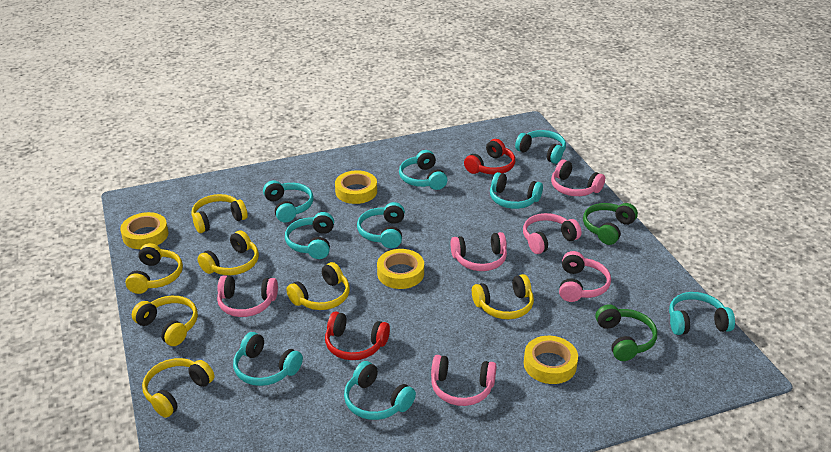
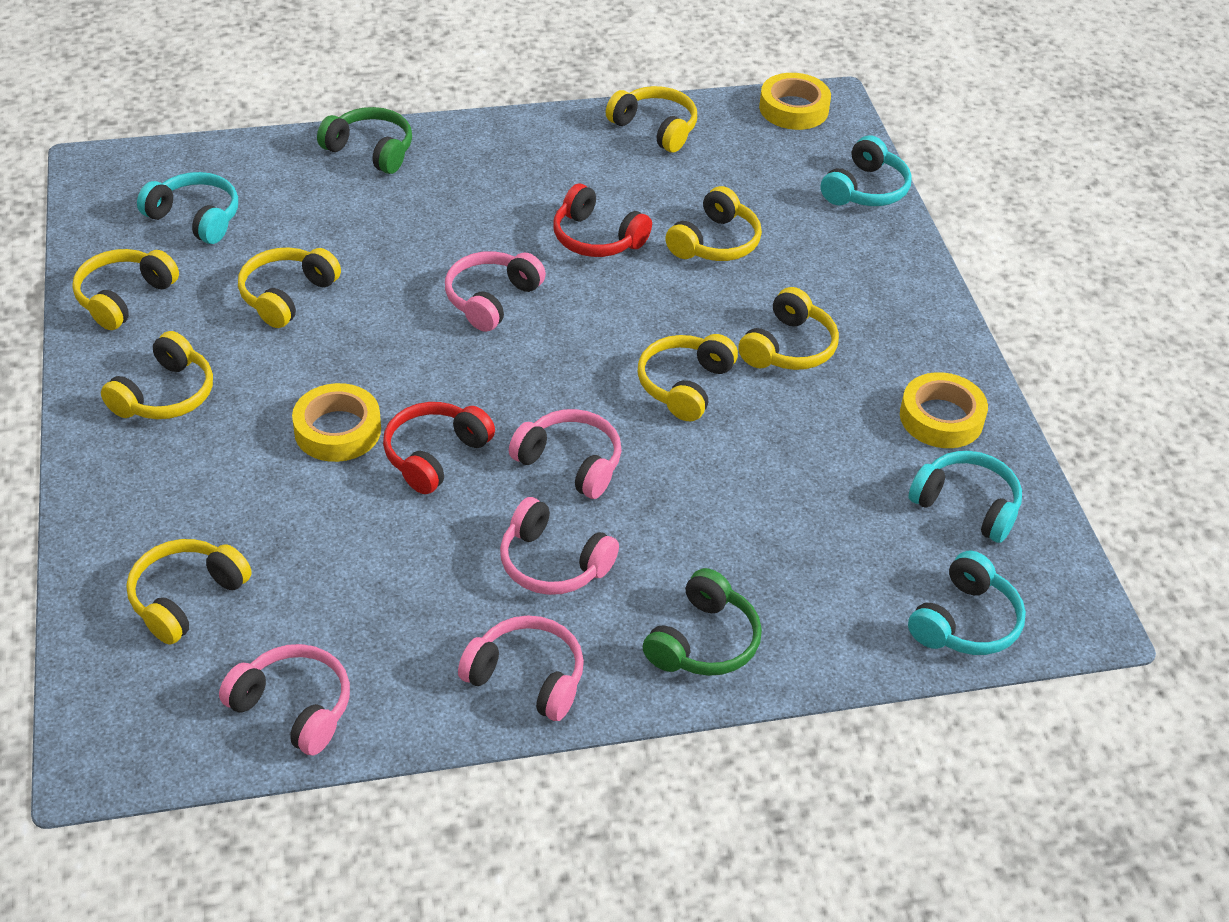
pink headphones: [217,275,278,317] [431,355,496,406] [451,232,507,271] [523,213,582,254] [551,159,605,196] [559,251,611,302] = 6 -> [219,644,350,755] [445,251,546,332] [458,615,584,721] [500,497,619,595] [509,409,622,499] = 5
turquoise headphones: [233,332,303,386] [263,180,314,223] [285,212,334,259] [344,361,416,420] [357,202,405,248] [399,150,448,190] [490,172,543,209] [515,130,566,164] [669,292,735,335] = 9 -> [137,172,238,244] [821,136,912,206] [908,551,1026,655] [909,451,1022,543] = 4
yellow headphones: [126,243,183,294] [132,296,198,346] [142,358,215,418] [192,194,248,233] [197,230,259,275] [286,262,350,310] [472,274,534,319] = 7 -> [72,249,179,330] [101,331,213,419] [127,539,252,644] [238,248,341,328] [606,86,697,152] [638,334,738,421] [665,186,762,261] [738,287,839,370] = 8
yellow tape: [120,212,168,249] [335,170,377,204] [377,249,424,289] [524,336,578,384] = 4 -> [292,383,381,462] [759,73,831,130] [900,372,988,448] = 3

